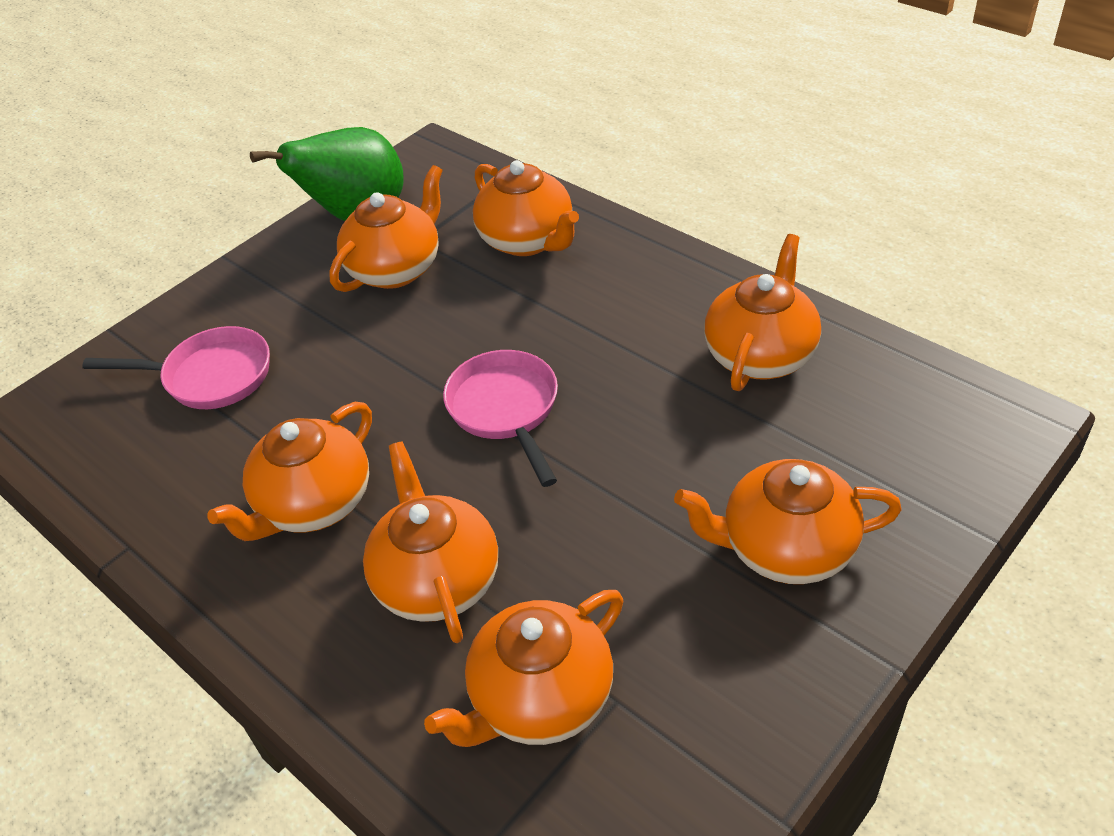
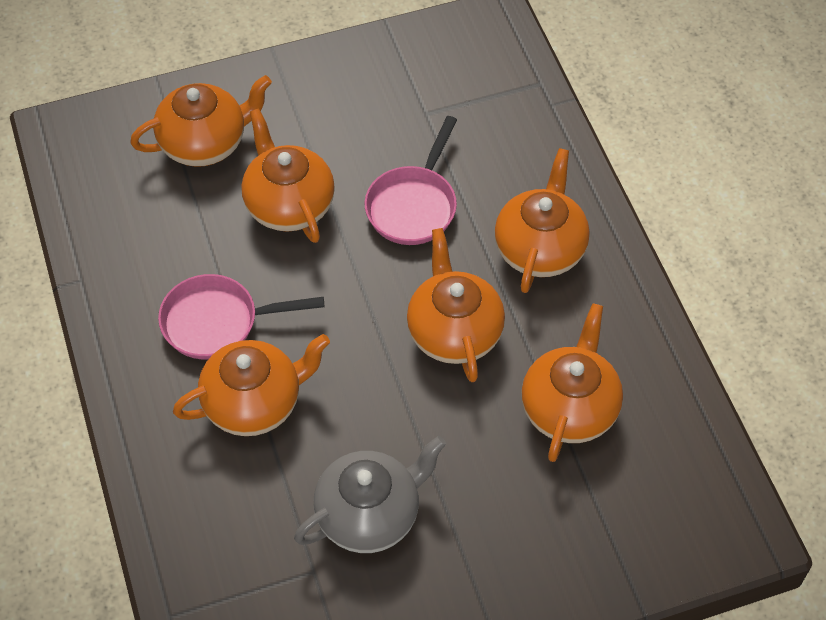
green pear: [250,127,404,221] = 1 -> none = 0
grey teapot: none = 0 -> [294,436,446,553] = 1
orange teapot: [208,402,372,541] [329,165,443,292] [363,442,498,643] [424,590,623,747] [473,160,579,256] [674,459,902,584] [704,234,821,391] = 7 -> [130,75,272,167] [173,334,330,436] [241,108,335,243] [407,228,505,382] [495,148,590,293] [521,303,623,462] = 6

